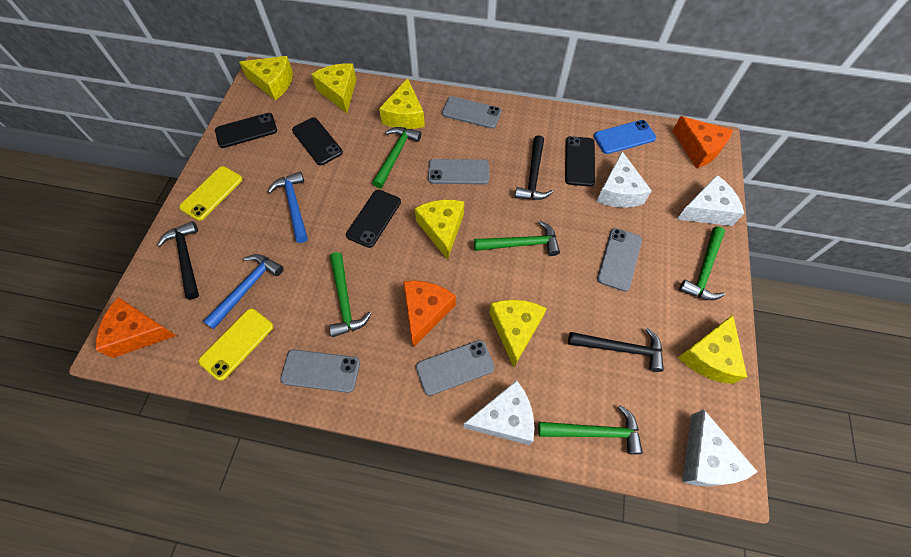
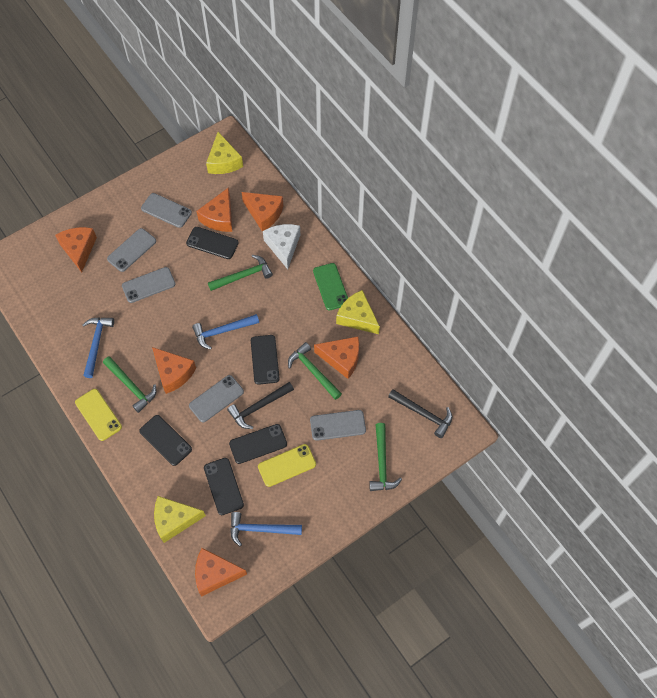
black hammer: [157,221,199,299] [515,135,553,200] [568,328,664,372] = 3 -> [227,382,294,429] [388,389,452,438] = 2
black phone: [215,113,277,148] [292,117,343,165] [346,190,401,248] [565,136,595,187] = 4 -> [139,415,192,466] [186,227,239,259] [204,458,244,515] [229,424,287,464] [251,335,280,385] = 5
blue hammer: [203,254,283,329] [268,171,308,243] = 2 -> [82,317,114,378] [192,314,259,350] [230,512,302,546] = 3
blue phone: [594,120,656,154] = 1 -> none = 0
green hammer: [329,252,371,337] [372,127,421,188] [474,221,560,256] [538,405,643,454] [679,227,725,300] = 5 -> [103,356,156,413] [208,255,273,291] [288,342,342,400] [369,423,402,491] = 4
green phone: none = 0 -> [313,263,348,310] = 1
orange cheese: [96,297,176,358] [403,281,456,347] [672,116,733,168] = 3 -> [55,227,97,273] [152,347,196,394] [195,548,247,597] [196,187,232,232] [242,192,283,232] [314,337,359,379] = 6
white cheese: [463,380,534,445] [596,151,652,208] [676,175,744,226] [682,409,758,487] = 4 -> [263,224,300,269] = 1
yellow cheese: [239,56,293,100] [311,63,357,113] [379,78,425,129] [415,200,464,260] [489,300,547,367] [678,315,747,384] = 6 -> [154,496,206,543] [206,132,243,174] [336,290,380,334] = 3

